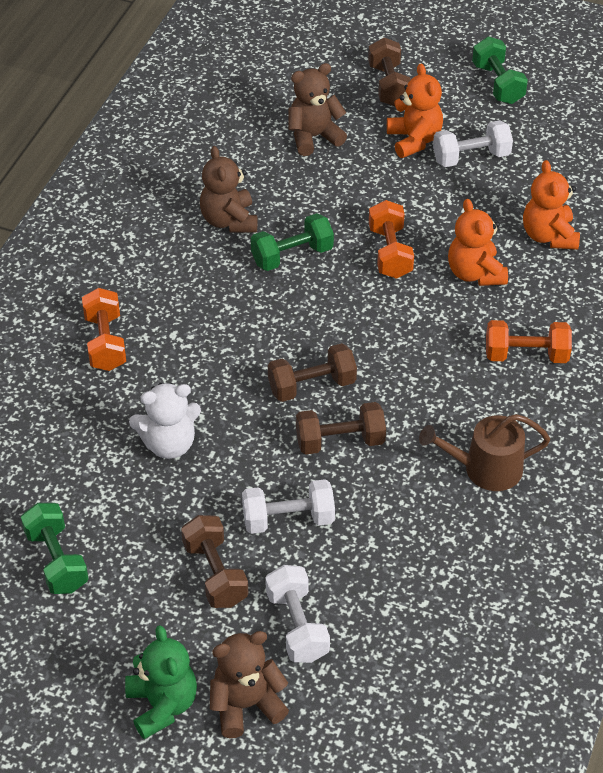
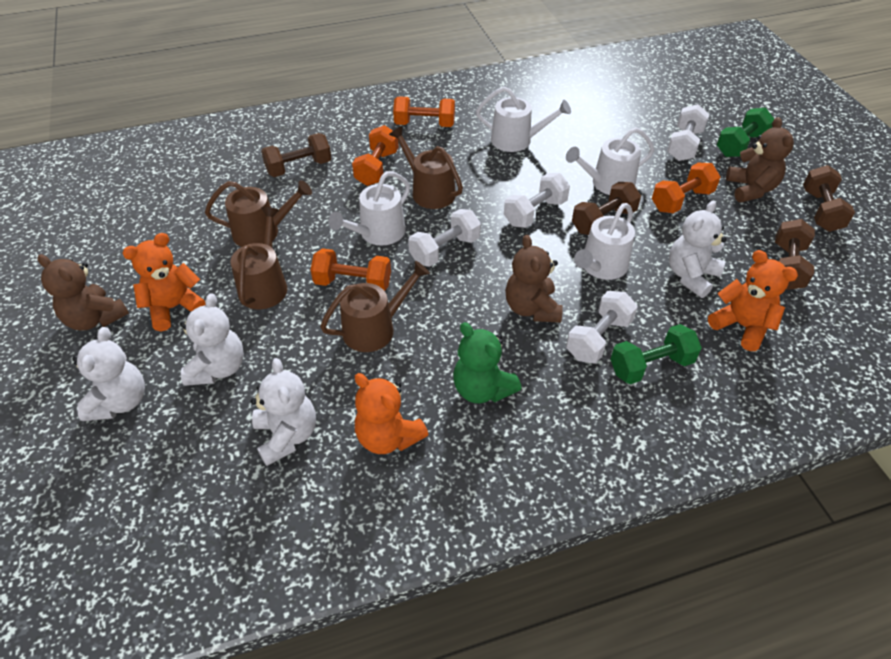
brown watering can: [419,414,550,491] = 1 -> [205,180,312,247] [231,207,287,309] [320,261,430,352] [389,126,463,209] = 4
green dumbbell: [21,503,89,594] [251,213,334,271] [472,37,528,104] = 3 -> [610,324,702,384] [717,108,774,157] = 2
orange dumbbell: [82,288,126,371] [369,200,414,279] [486,320,572,363] = 3 -> [310,248,391,291] [352,125,399,186] [393,96,455,127] [652,163,720,213] = 4
white dumbbell: [242,479,335,534] [265,565,330,663] [433,120,513,167] = 3 -> [408,209,481,267] [504,173,570,228] [566,291,638,363] [667,104,709,161] = 4
white teddy bear: [129,383,201,459] = 1 -> [73,327,145,421] [180,293,244,386] [251,358,316,466] [669,201,726,298] = 4
white watering can: none = 0 -> [328,171,410,245] [476,87,571,152] [566,127,655,195] [574,203,635,280] = 4

